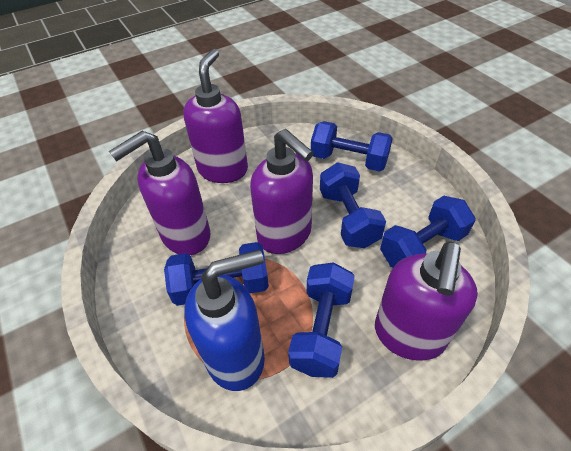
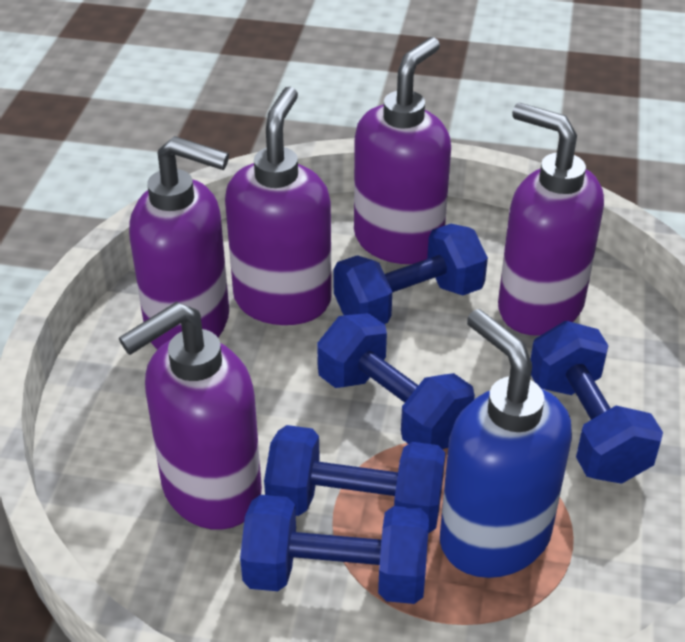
purple soap dispenser: [109,131,211,255] [183,49,248,183] [250,129,314,254] [375,241,478,361] = 4 -> [119,302,262,530] [129,136,229,349] [225,87,332,325] [354,37,451,264] [498,103,604,336] = 5

